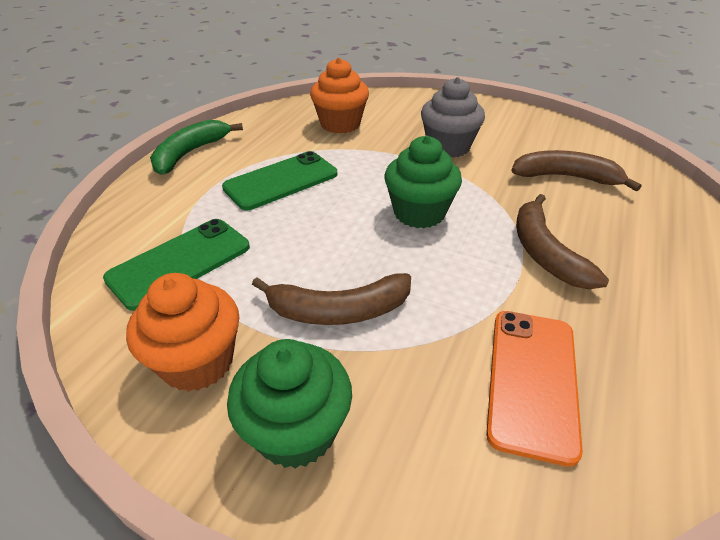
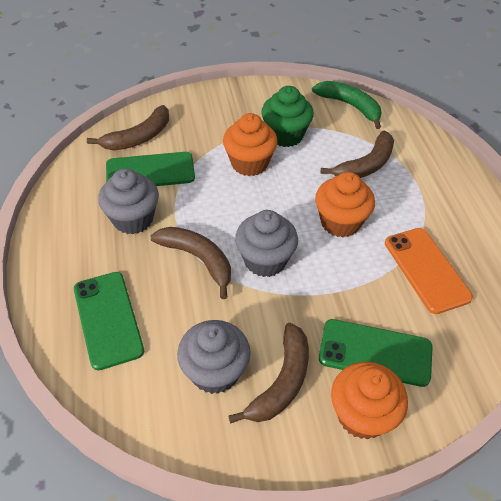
brown banana: [252,273,411,325] [511,150,641,191] [516,194,609,289] = 3 -> [87,105,169,150] [151,227,231,299] [229,323,309,423] [321,131,394,178] = 4
green cupcake: [227,339,352,469] [384,136,462,228] = 2 -> [261,86,314,147] = 1
green phone: [103,219,250,311] [222,151,337,210] = 2 -> [74,272,144,370] [106,152,195,186] [319,319,433,387] = 3
grey cupcake: [421,77,485,158] = 1 -> [98,168,159,234] [177,320,251,394] [235,210,298,277] = 3
orange cupcake: [126,273,240,392] [310,58,369,134] = 2 -> [223,113,278,176] [315,172,375,237] [331,362,408,439] = 3

